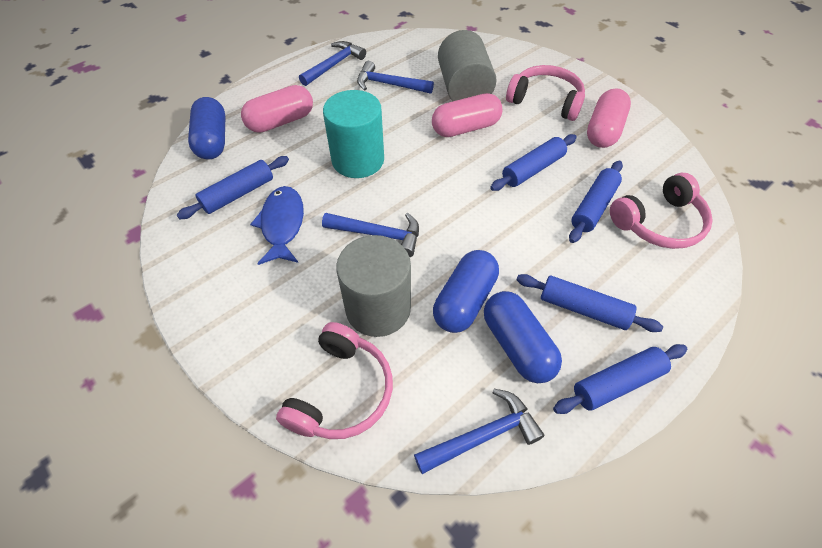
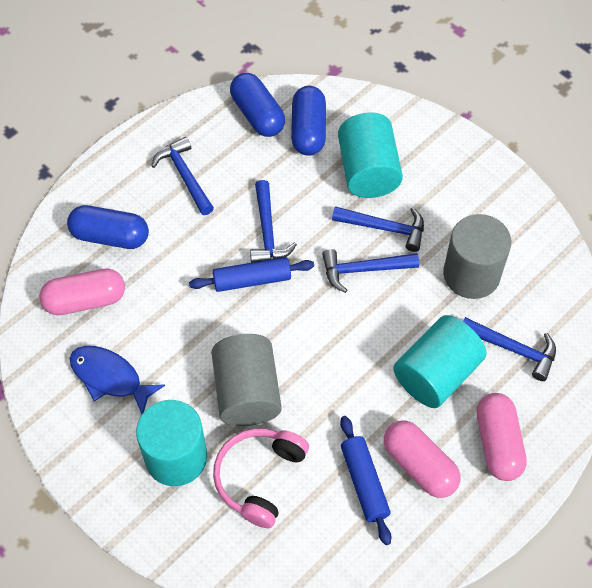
blue hammer: [299,41,366,86] [322,213,419,257] [357,61,434,94] [414,389,545,474] = 4 -> [152,137,214,215] [250,180,297,263] [322,249,419,293] [332,206,424,252] [463,317,556,381] = 5
blue rolling pin: [177,156,289,219] [490,134,577,191] [516,274,663,332] [553,344,687,414] [569,161,623,243] = 5 -> [189,257,314,292] [340,416,392,545] = 2
pink headphones: [276,322,393,439] [506,65,585,121] [610,173,713,249] = 3 -> [213,428,309,528] = 1
turquoise cylinder: [323,90,384,178] = 1 -> [136,400,207,486] [338,112,403,198] [393,315,487,408] = 3

